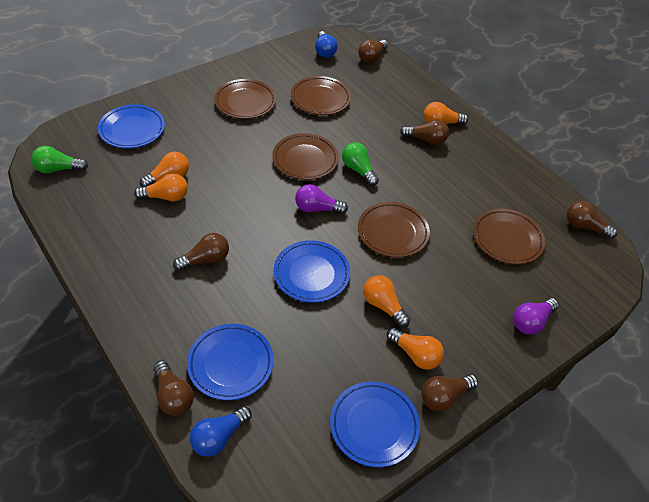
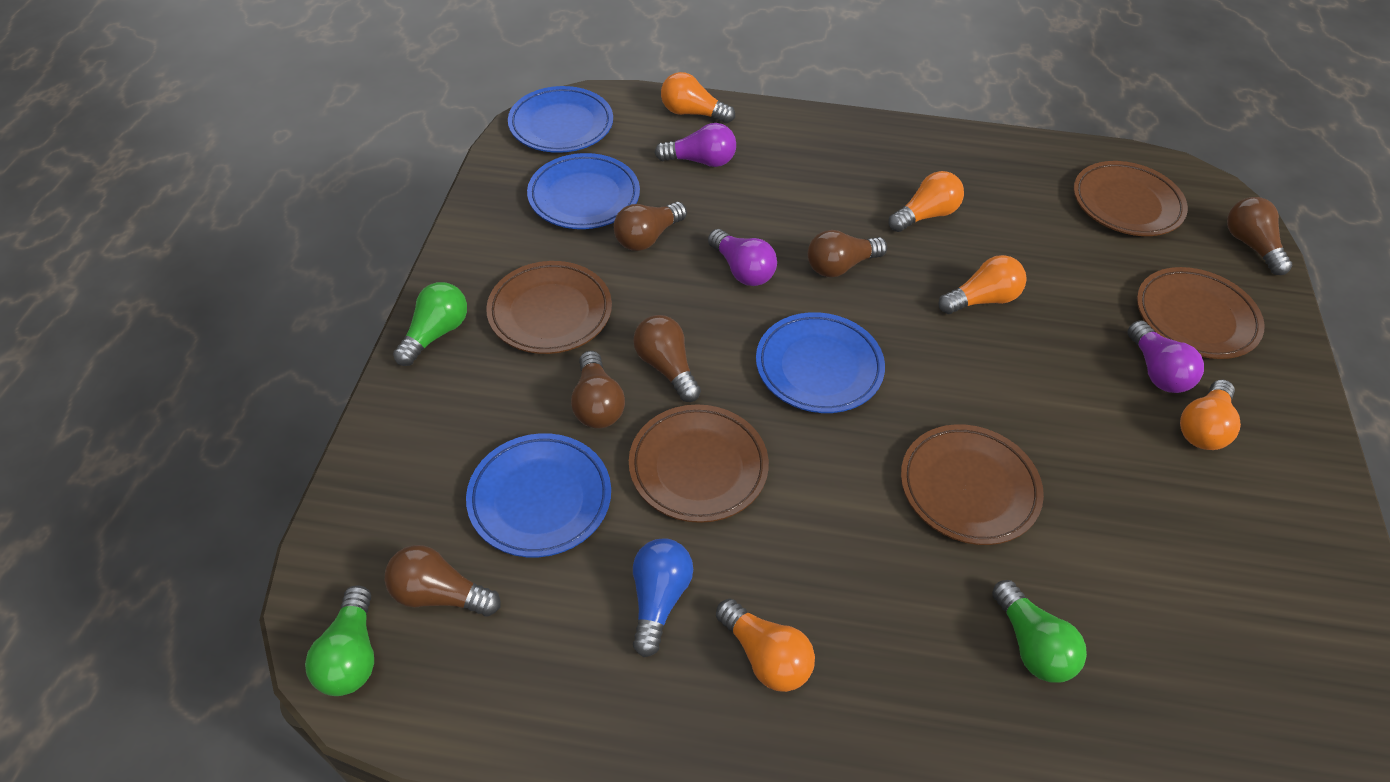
blue light bulb: [190,406,252,457] [315,31,338,58] = 2 -> [633,538,693,657] = 1
green light bulb: [31,146,88,173] [342,142,379,186] = 2 -> [305,585,374,696] [393,282,467,366] [992,580,1087,683] = 3
purple light bulb: [295,184,348,214] [513,298,559,334] = 2 -> [654,123,736,167] [708,229,777,286] [1127,321,1204,393] = 3

